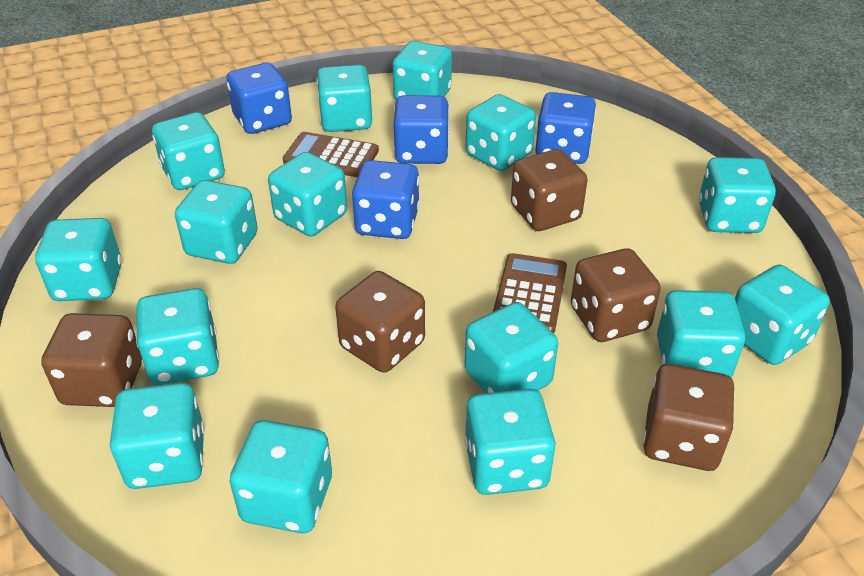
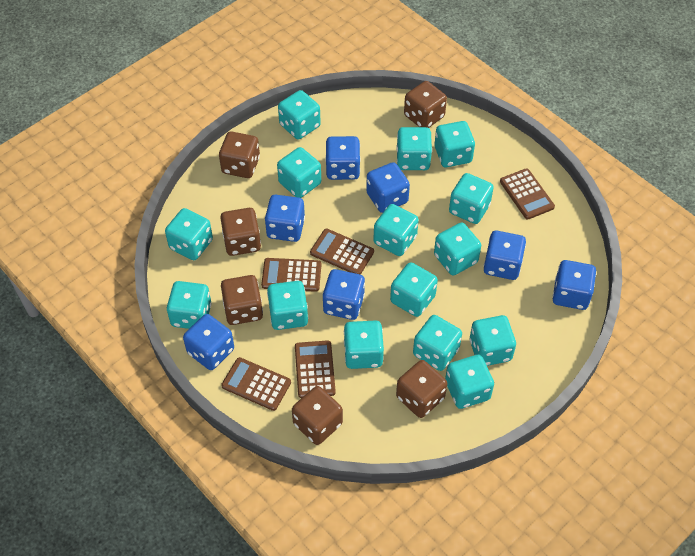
blue dice: [226,63,292,134] [352,160,420,239] [394,95,449,164] [535,92,596,164] = 4 -> [183,314,234,370] [265,195,305,242] [322,269,365,320] [325,136,361,180] [366,162,410,213] [484,230,526,280] [552,260,596,310] = 7
brown calculator: [283,132,379,177] [493,253,567,333] = 2 -> [221,357,291,411] [261,258,321,292] [295,340,336,398] [310,229,374,275] [500,168,555,219] = 5
brown dice: [41,313,142,407] [335,271,425,373] [511,149,588,231] [571,248,661,342] [643,364,735,471] = 5 -> [219,131,260,178] [220,208,261,256] [221,275,263,325] [292,386,343,445] [396,360,447,418] [404,81,447,128] = 6

